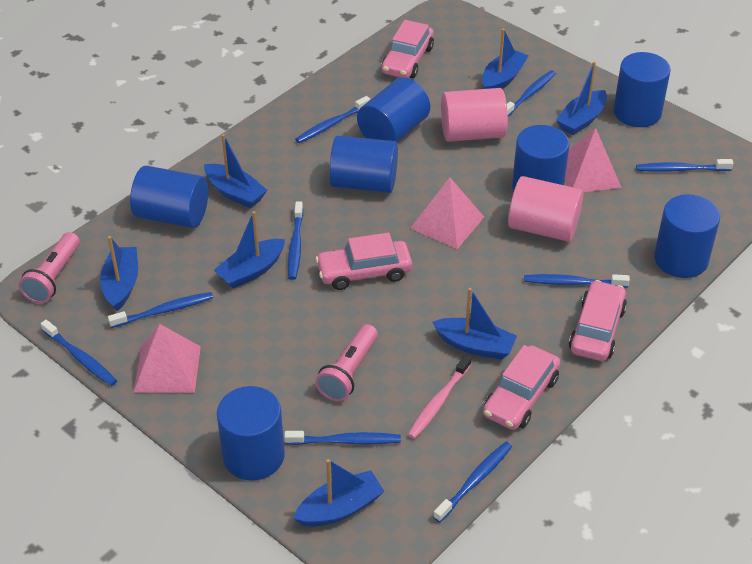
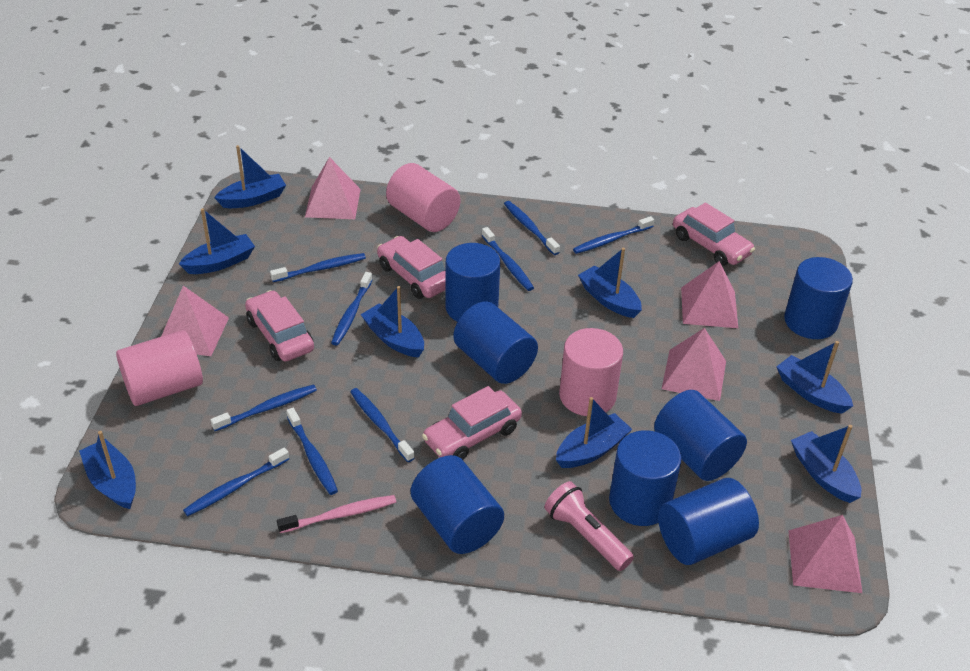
blue boat: [100,236,138,311] [204,134,267,208] [214,211,285,289] [293,459,384,527] [433,288,517,360] [482,29,529,89] [556,61,607,135] = 7 -> [79,431,136,509] [179,208,255,274] [214,145,286,208] [361,286,424,358] [556,397,632,468] [578,248,642,318] [776,341,853,414] [791,425,861,503] = 8
pink cylinder: [441,88,508,142] [508,176,583,242] = 2 -> [116,330,203,406] [386,163,460,232] [559,328,623,416] = 3
pink flashlight: [19,232,80,303] [315,324,378,402] = 2 -> [544,481,634,571] = 1
pink pyramid: [133,324,201,393] [410,178,484,249] [565,128,622,192] = 3 -> [161,286,229,356] [305,157,361,219] [662,328,726,401] [681,261,738,328] [788,515,862,593] = 5

